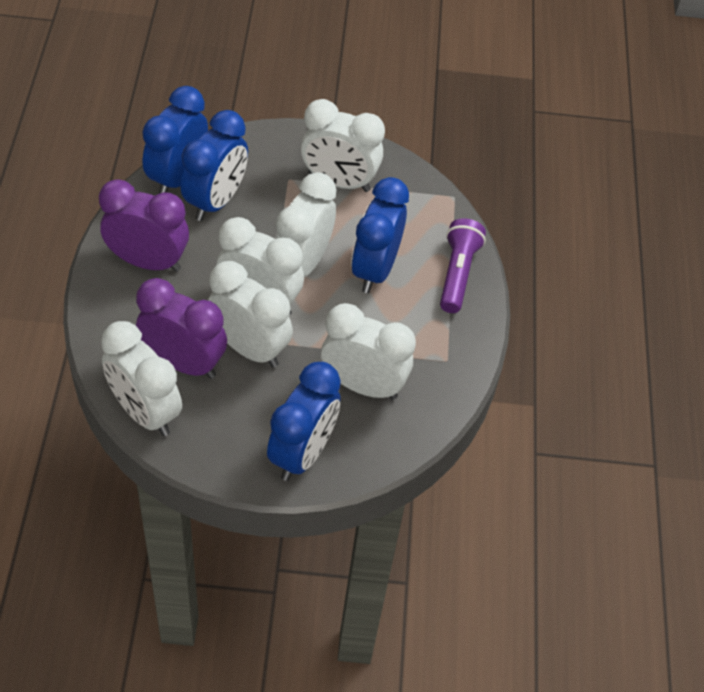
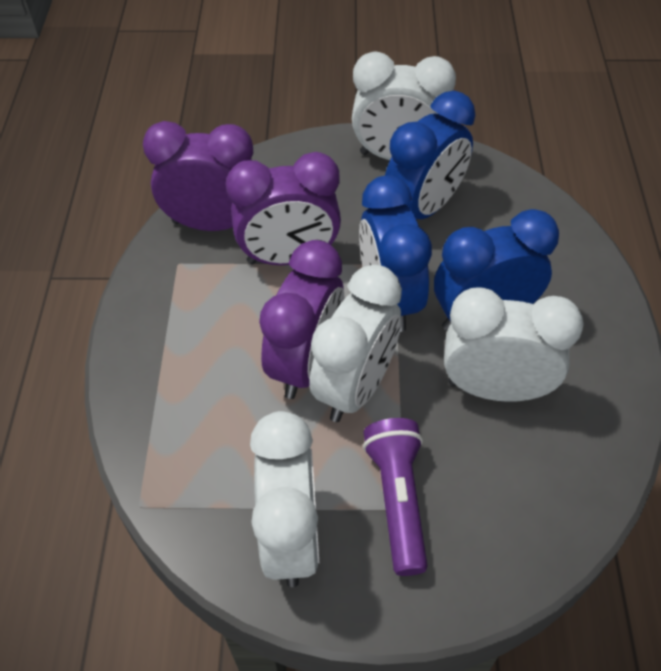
blue clock: [142,86,208,194] [181,110,248,221] [267,362,341,481] [351,177,409,293] = 4 -> [359,175,432,332] [385,91,476,219] [434,209,559,331] = 3
purple clock: [99,179,189,272] [136,278,227,379] = 2 -> [143,121,253,231] [226,152,341,265] [259,240,345,399] = 3
white clock: [101,321,182,436] [208,261,293,367] [217,217,304,315] [275,172,336,277] [301,99,385,192] [321,303,416,400] = 6 -> [250,411,319,587] [309,265,402,422] [352,52,456,160] [444,287,584,402] = 4

